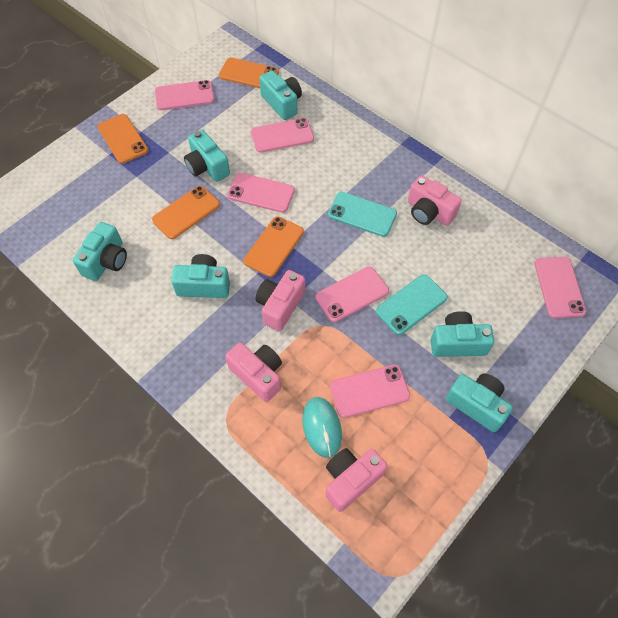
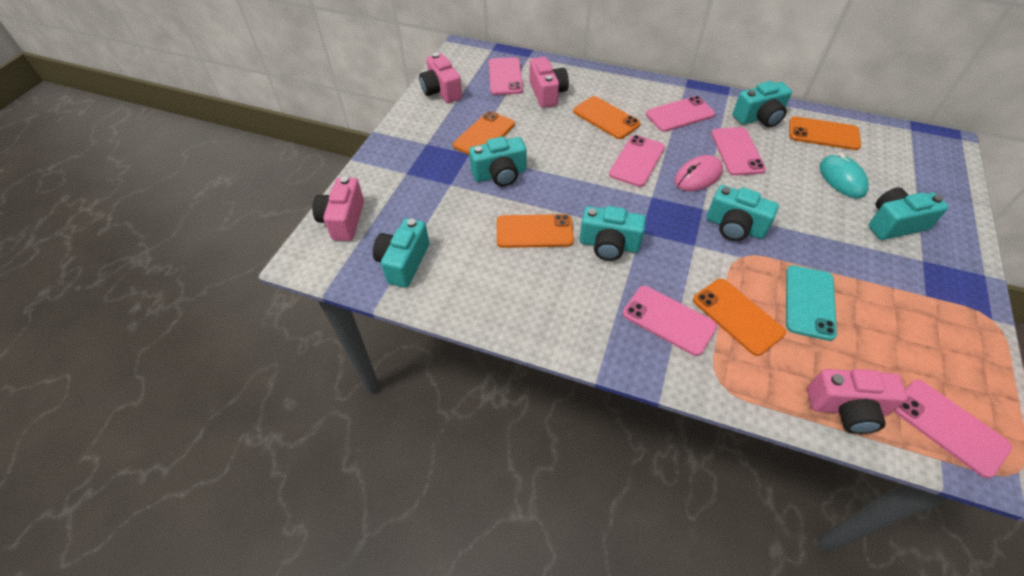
orange phone: [97,114,148,164] [152,186,220,239] [219,57,279,88] [244,216,304,277] = 4 -> [453,111,515,155] [497,214,574,248] [573,96,641,139] [693,279,786,356] [789,116,861,150] = 5
pink mouse: none = 0 -> [674,155,723,191] = 1
turquoise phone: [328,192,397,237] [376,274,448,335] = 2 -> [786,265,837,341] = 1

